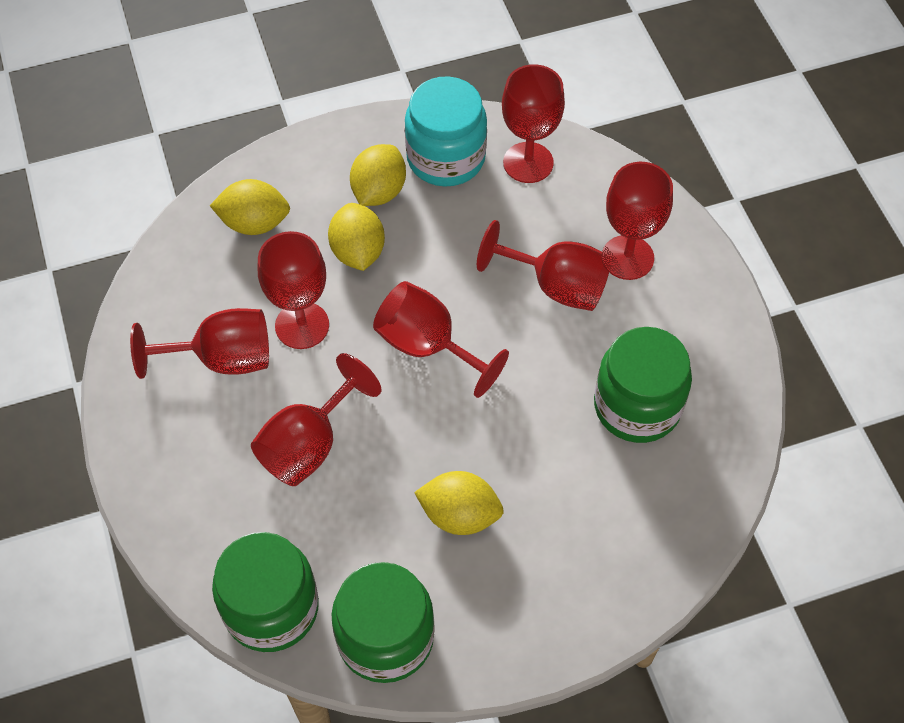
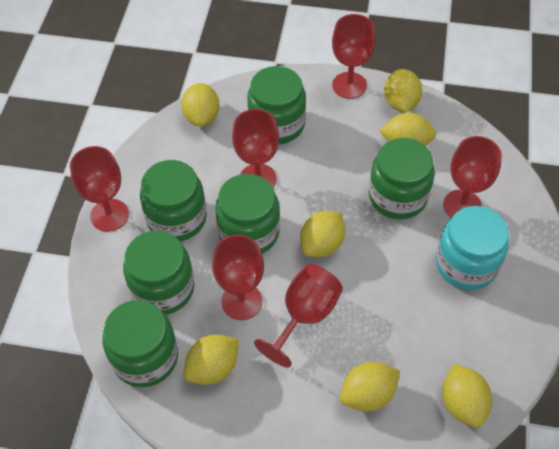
green jar: [212,532,319,652] [331,562,435,683] [594,327,692,443] = 3 -> [102,300,178,387] [123,230,194,315] [140,160,207,241] [215,174,280,254] [247,66,306,144] [369,138,435,219] = 6
red goblet: [130,308,269,379] [251,353,381,486] [258,231,329,349] [373,281,509,398] [477,220,611,311] [502,64,565,183] [602,162,673,280] = 7 -> [70,146,129,232] [212,235,264,320] [232,109,279,188] [254,264,343,367] [332,14,376,99] [443,136,502,218] = 6
yellow lemon: [210,179,290,235] [328,203,385,271] [350,144,406,206] [414,471,504,535] = 4 -> [181,83,220,127] [184,335,239,385] [300,211,345,257] [340,362,400,412] [379,113,436,146] [384,69,422,112] [442,363,492,428] = 7

